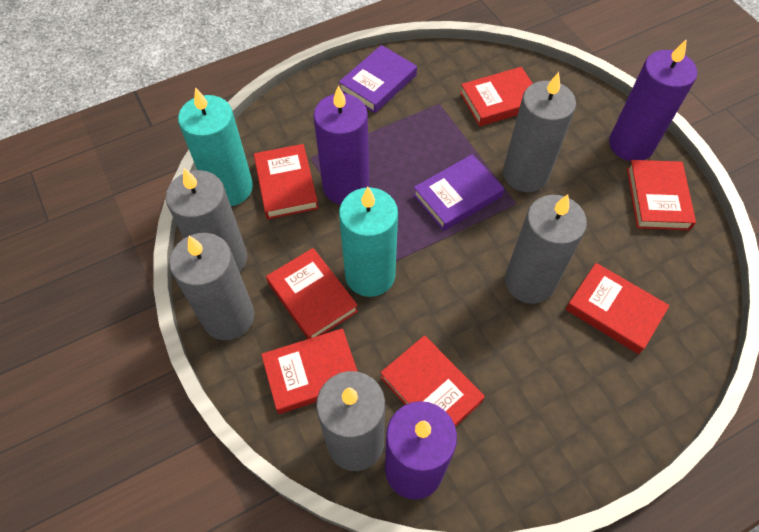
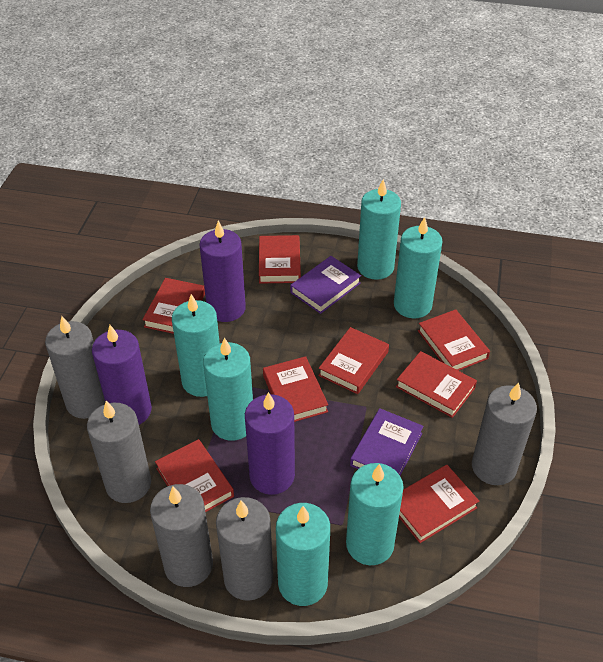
red book: [254,144,319,219] [261,328,358,414] [266,248,358,339] [380,335,485,427] [460,67,533,126] [565,263,670,354] [627,160,696,230] = 7 -> [143,278,205,334] [155,439,234,512] [259,235,301,284] [263,356,328,422] [318,327,389,394] [396,351,477,418] [399,465,479,543] [418,309,490,371] = 8
turquoise candle: [178,87,253,206] [339,187,398,297] = 2 -> [172,294,220,397] [203,337,253,441] [276,503,330,606] [346,463,404,565] [357,179,401,280] [394,217,443,318] = 6

